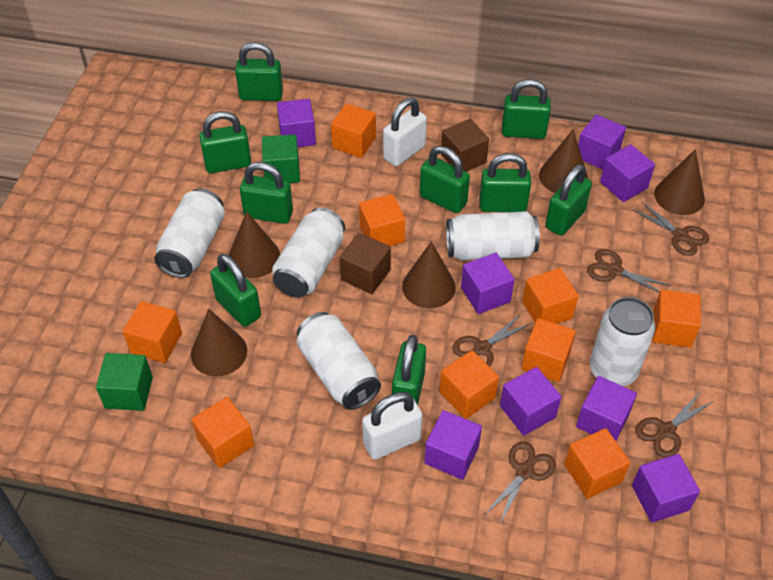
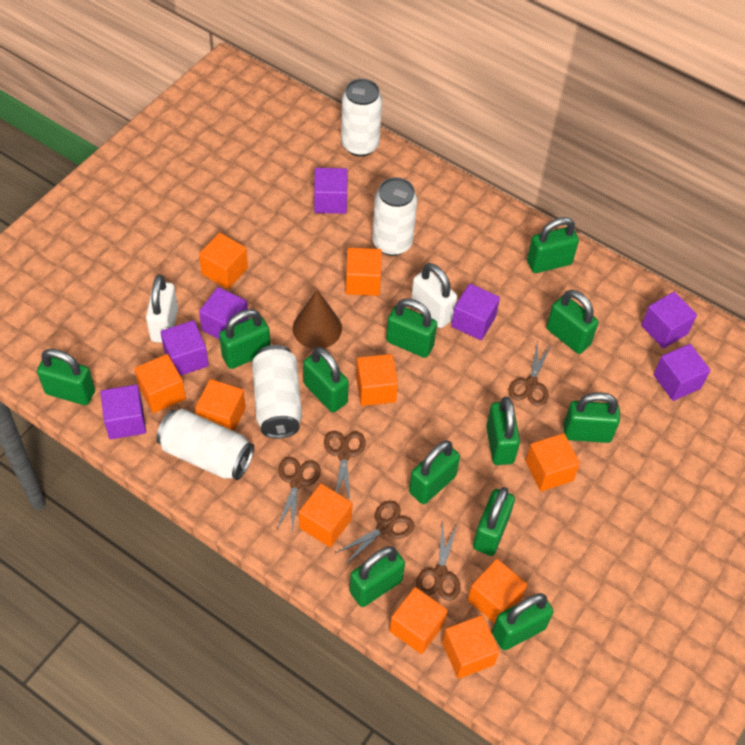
brown cone: [191,309,247,376] [229,211,280,278] [402,241,456,308] [539,130,588,193] [654,149,705,215] = 5 -> [293,289,342,349] = 1
brown cube: [340,233,391,294] [441,119,489,172] = 2 -> none = 0
green cube: [96,353,153,411] [262,134,300,183] = 2 -> none = 0
green padlock: [199,111,251,173] [210,254,261,327] [235,42,283,101] [240,162,293,224] [392,335,426,405] [420,146,470,213] [479,153,531,212] [502,79,551,139] [545,164,592,236] = 9 -> [37,349,95,405] [219,309,270,369] [303,347,349,412] [350,546,405,607] [386,299,437,358] [409,440,460,504] [473,487,515,556] [486,397,520,465] [492,593,554,650] [527,217,579,273] [546,290,599,354] [563,392,620,443] = 12
orange cube: [123,301,182,363] [191,397,254,468] [331,104,376,158] [359,194,405,246] [440,350,499,419] [521,318,576,382] [522,268,578,324] [564,428,630,499] [652,290,701,348] = 9 -> [134,354,186,413] [195,379,245,431] [199,233,248,289] [299,484,352,547] [346,248,382,296] [356,354,398,406] [390,587,448,654] [442,615,500,679] [468,559,527,623] [526,433,580,491] = 10
purple cube: [277,99,316,147] [424,410,482,480] [461,253,515,314] [500,367,562,436] [576,376,637,441] [578,114,626,169] [600,144,655,202] [632,454,700,523] = 8 -> [100,384,146,439] [160,320,209,376] [199,287,249,340] [314,168,348,214] [451,283,500,340] [641,292,697,349] [654,344,710,401] = 7
white can: [154,188,225,278] [272,208,345,298] [297,312,381,410] [446,211,540,260] [590,297,655,386] = 5 -> [156,409,254,480] [252,345,302,438] [341,79,382,157] [372,177,417,256] = 4

